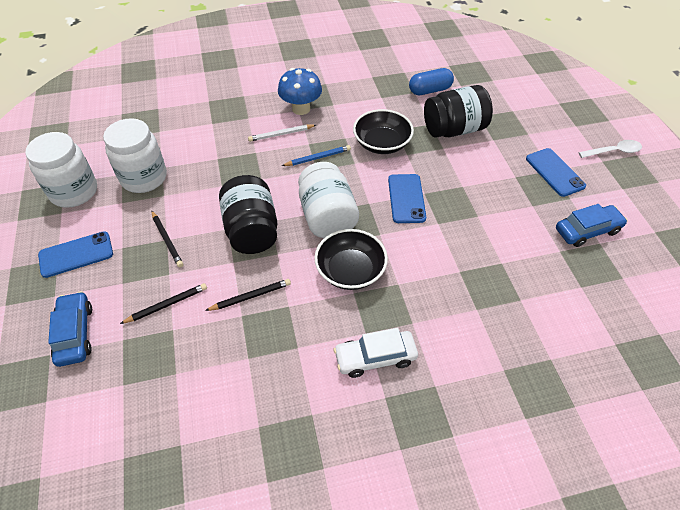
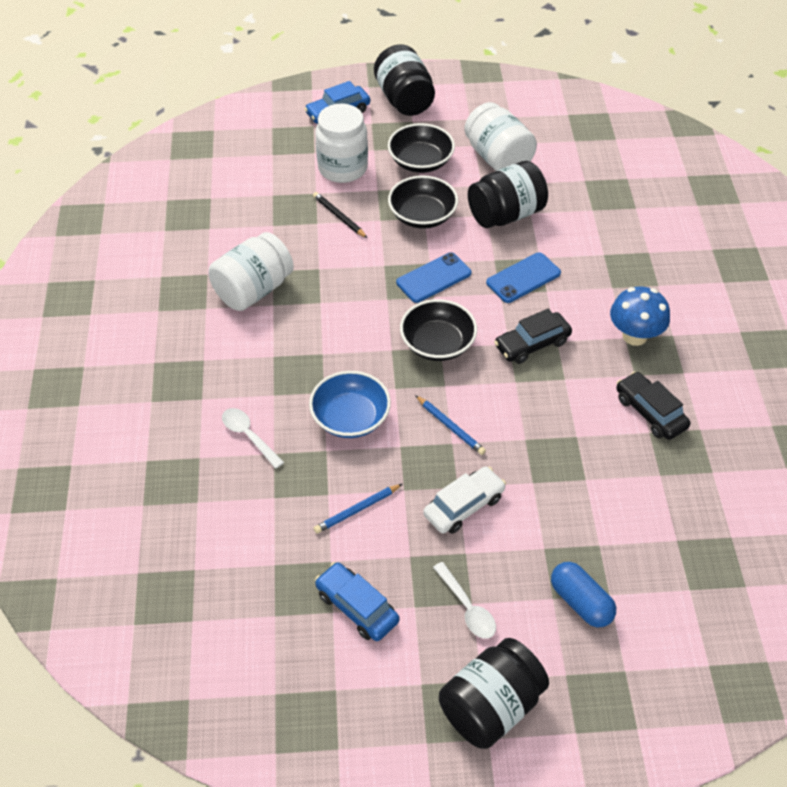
black bowl: [314,229,388,290] [353,109,414,154] = 2 -> [388,123,455,173] [388,175,458,229] [400,299,477,361] = 3
black car: none = 0 -> [494,309,572,364] [616,371,691,440] = 2
black jar: [219,175,277,254] [424,85,493,138] = 2 -> [374,44,435,116] [439,638,549,749] [468,161,548,228] = 3
black pencil: [120,283,207,324] [151,211,183,267] [205,279,291,311] = 3 -> [313,192,367,238] = 1
blue bowl: none = 0 -> [309,371,391,438] = 1
blue pencil: [282,145,351,166] = 1 -> [314,484,402,534] [415,395,486,455] = 2
blue phone: [38,231,113,278] [388,174,426,223] [526,148,586,197] = 3 -> [396,252,471,303] [486,252,561,303] = 2
white pencil: [248,125,316,142] = 1 -> none = 0
white spoon: [578,140,642,158] = 1 -> [222,408,284,469] [433,562,496,639] = 2

